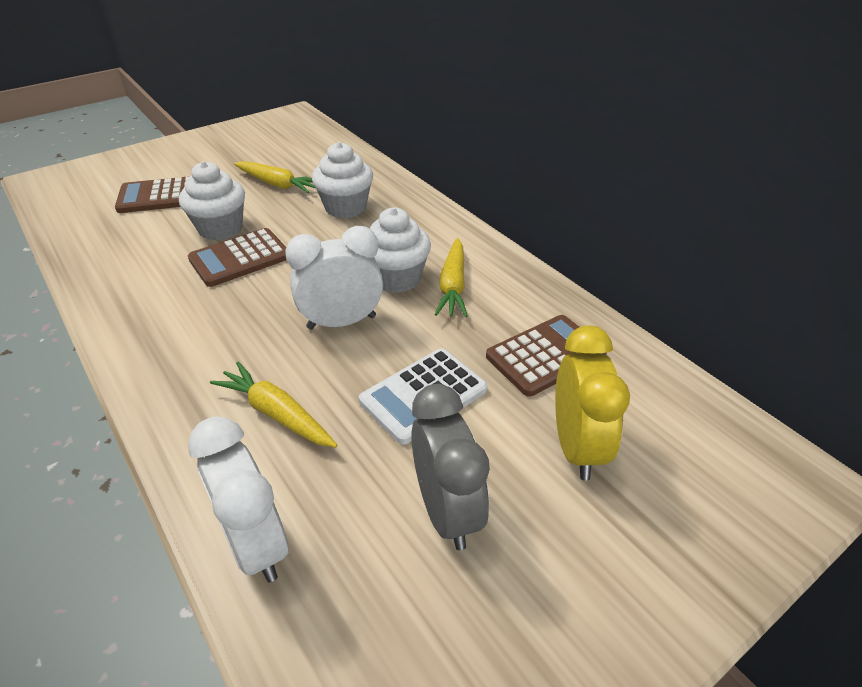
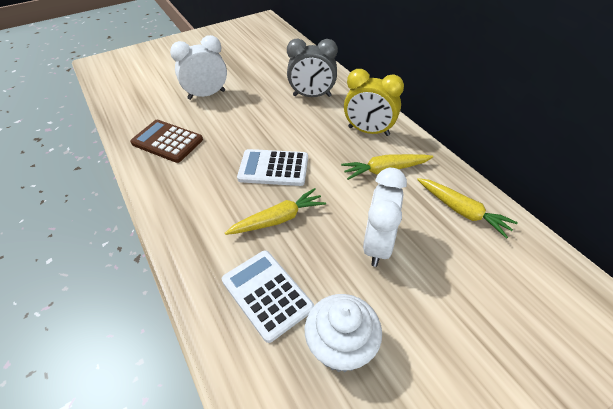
brown calculator: [115,176,190,213] [188,228,286,287] [486,315,607,397] = 3 -> [130,120,203,163] = 1
white calculator: [359,348,488,445] = 1 -> [222,250,314,343] [237,149,308,186] = 2
white cupcake: [179,161,245,240] [312,142,373,218] [370,208,431,293] = 3 -> [305,294,382,372] = 1

